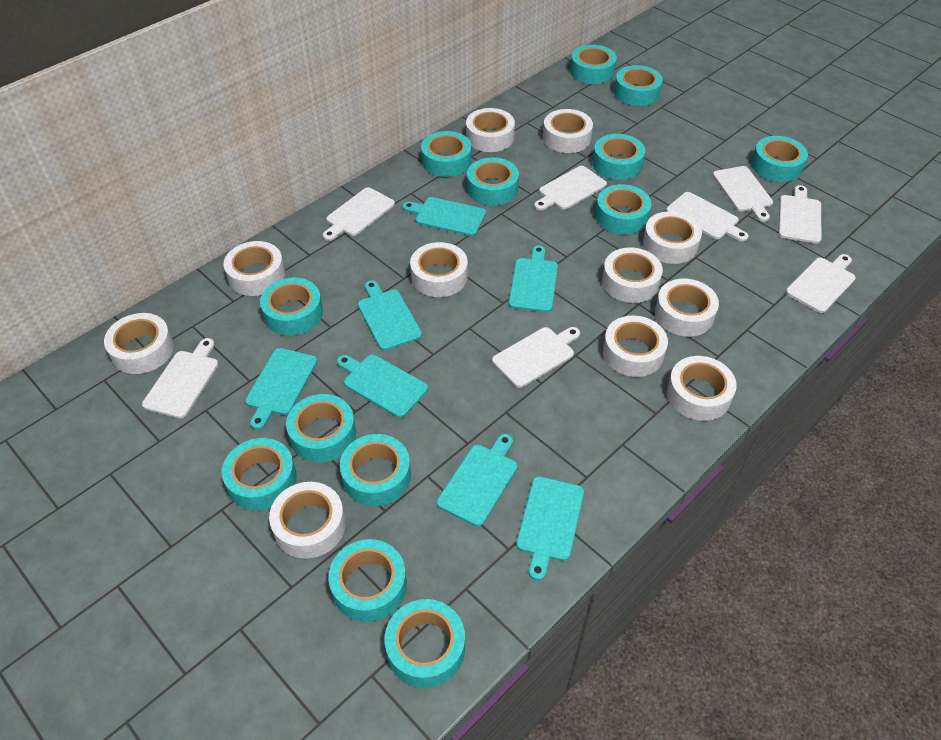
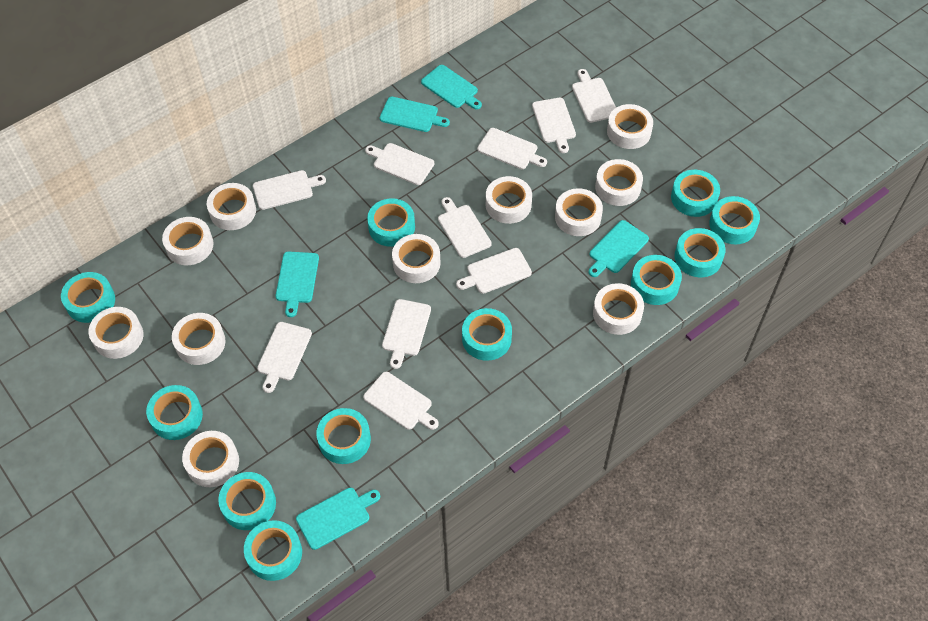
turquoise cutting board: [245,348,317,430] [337,355,428,418] [358,280,422,350] [402,197,486,236] [437,434,518,526] [509,246,558,312] [516,476,584,581] = 7 -> [276,251,319,317] [296,488,380,550] [380,97,450,132] [421,65,482,110] [589,220,649,277] = 5
turquoise tape: [222,438,297,511] [260,277,323,336] [286,394,356,462] [328,539,407,622] [340,434,411,506] [385,599,465,688] [421,131,471,177] [467,157,519,205] [570,45,617,84] [592,134,645,180] [595,184,652,235] [614,65,663,106] [751,136,808,182] = 13 -> [61,272,115,323] [146,385,203,440] [218,472,276,530] [244,520,302,581] [316,408,371,464] [367,198,415,247] [462,308,512,361] [631,255,682,305] [671,170,720,217] [674,228,726,277] [709,196,760,244] = 11
white cutting board: [142,338,218,419] [323,187,395,241] [492,327,580,388] [534,166,607,211] [666,192,748,242] [713,166,773,222] [778,185,821,243] [786,254,856,313] = 8 -> [253,170,326,210] [257,322,312,393] [363,372,439,430] [365,143,434,185] [382,299,431,369] [438,197,492,258] [456,248,532,294] [477,128,547,169] [532,97,576,153] [572,69,616,123] = 10

